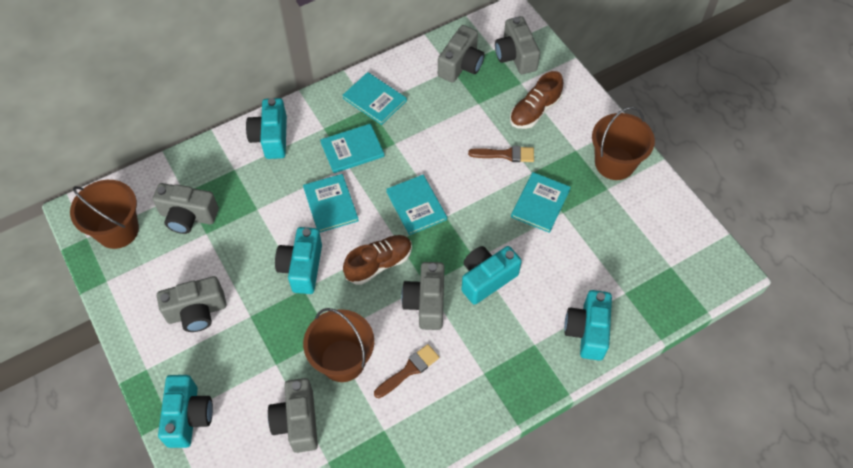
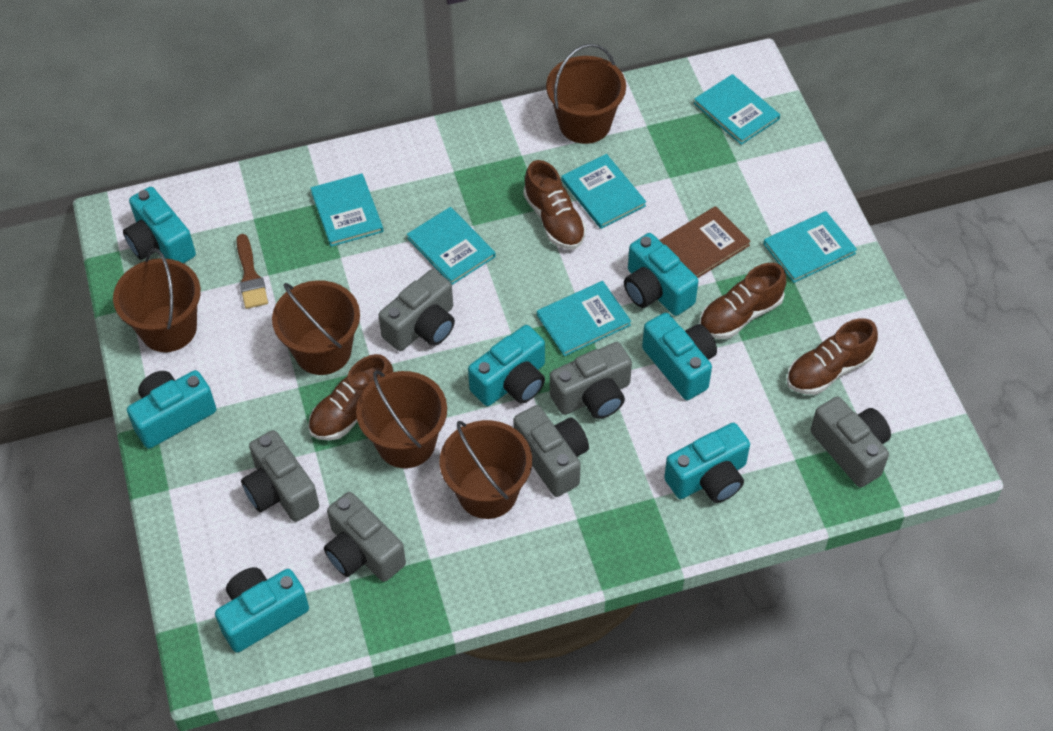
brown book: none = 0 -> [659,206,751,278] = 1
brown brush: [374,344,439,398] [468,146,534,162] = 2 -> [236,234,268,309] = 1
brown bucket: [70,180,139,249] [303,308,374,382] [592,106,655,180] = 3 -> [113,248,201,352] [272,280,360,375] [356,370,447,468] [439,420,532,519] [546,44,626,144] = 5
brown shoe: [343,235,412,285] [510,71,563,129] = 2 -> [308,354,393,441] [523,160,586,249] [699,263,786,339] [787,318,878,395] = 4
turquoise book: [303,174,359,233] [320,124,384,173] [342,72,407,125] [386,175,447,235] [511,172,571,233] = 5 -> [311,173,384,247] [407,207,496,285] [537,281,631,356] [561,154,646,229] [694,74,780,145] [763,211,857,283] = 6
turquoise camera: [158,375,213,448] [246,98,287,159] [275,227,322,294] [461,246,522,305] [564,290,612,361] = 5 -> [123,187,196,263] [127,370,216,449] [215,567,309,653] [468,325,545,406] [624,233,698,316] [642,313,717,400] [664,423,750,503] = 7

